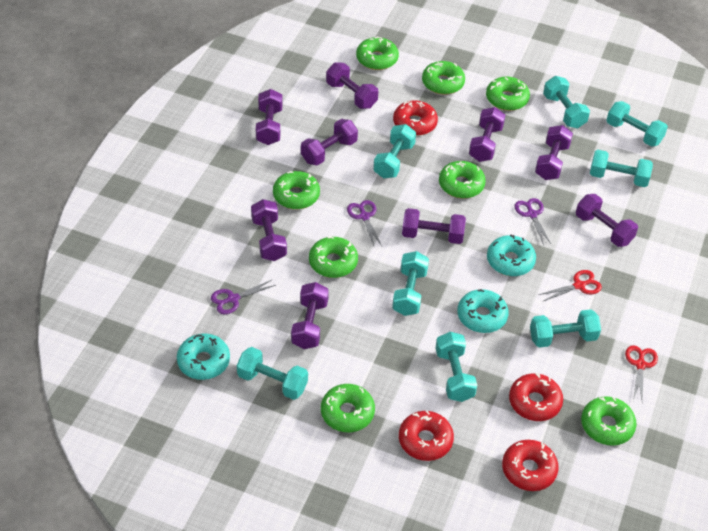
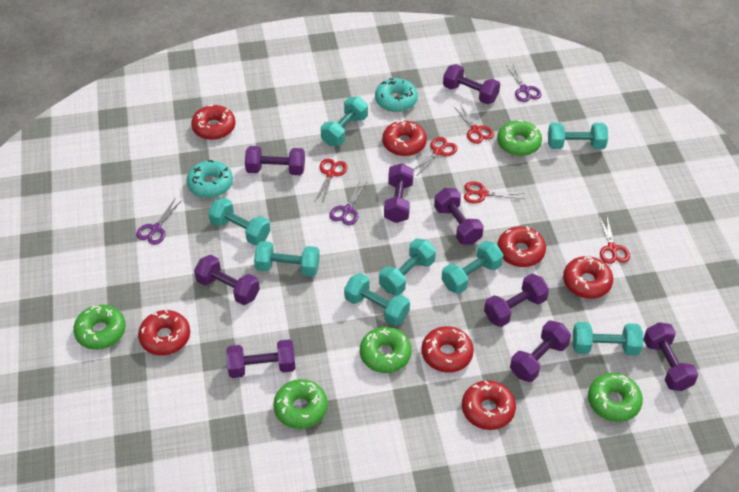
green donut: [273,171,320,209] [309,236,358,278] [321,384,375,432] [356,36,399,70] [422,61,465,95] [439,161,486,198] [486,77,530,111] [581,396,637,446] = 8 -> [73,305,126,350] [273,379,328,429] [360,327,412,373] [497,120,542,156] [588,373,643,422] = 5
red donut: [393,100,438,136] [399,411,454,461] [502,440,559,491] [509,373,563,421] = 4 -> [138,310,190,355] [191,104,236,140] [382,121,427,156] [422,326,474,373] [462,380,516,430] [497,226,546,267] [563,256,613,299] = 7
red scissors: [538,270,602,302] [625,345,658,401] = 2 -> [315,159,348,204] [414,137,457,175] [453,104,494,144] [464,181,525,204] [599,217,630,264] = 5
turquoise donut: [177,333,230,380] [457,289,509,333] [487,234,536,276] = 3 -> [187,160,233,198] [375,78,418,112] = 2

